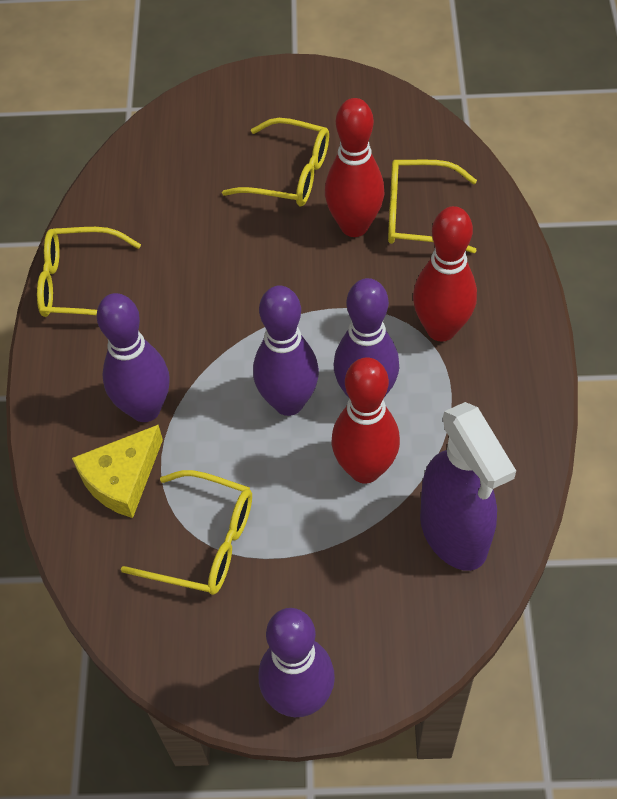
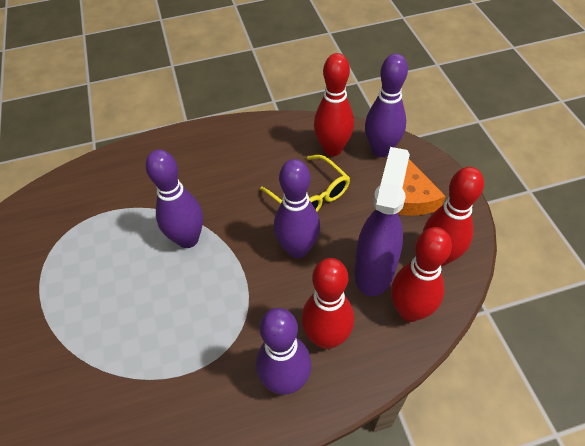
orange cheese: none = 0 -> [398,159,446,216] = 1
red bowling pin: [325,98,385,237] [332,357,400,484] [413,206,477,341] = 3 -> [302,258,354,349] [314,53,354,156] [391,227,452,322] [423,167,484,267] = 4
yellow cheese: [72,424,163,518] = 1 -> none = 0
yellow glasses: [37,227,141,317] [121,470,252,595] [222,118,329,206] [388,160,477,253] = 4 -> [260,155,350,212] = 1

